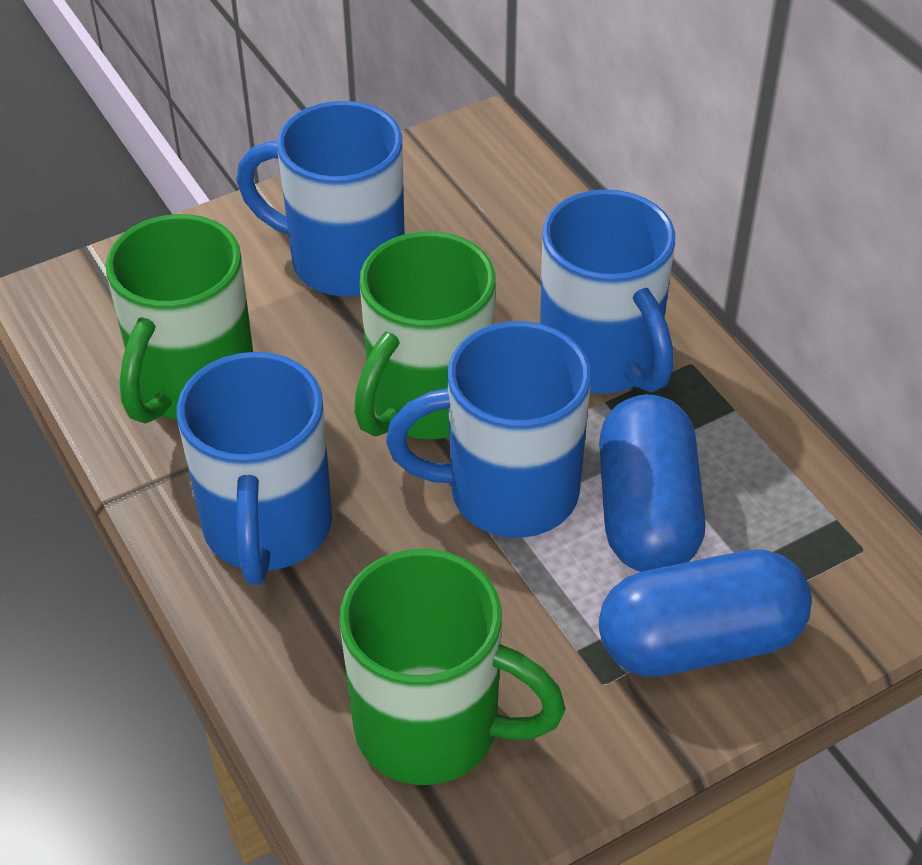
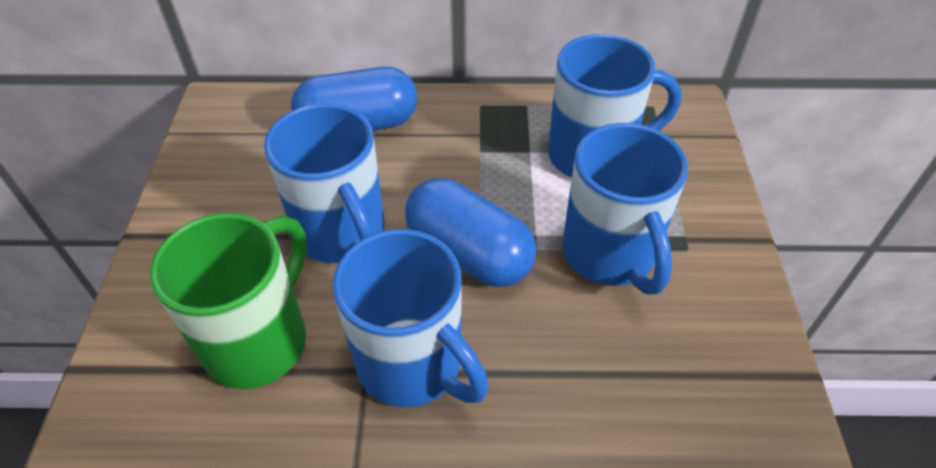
green mug: [106,214,253,424] [340,549,565,785] [354,231,496,439] = 3 -> [150,213,307,389] = 1

